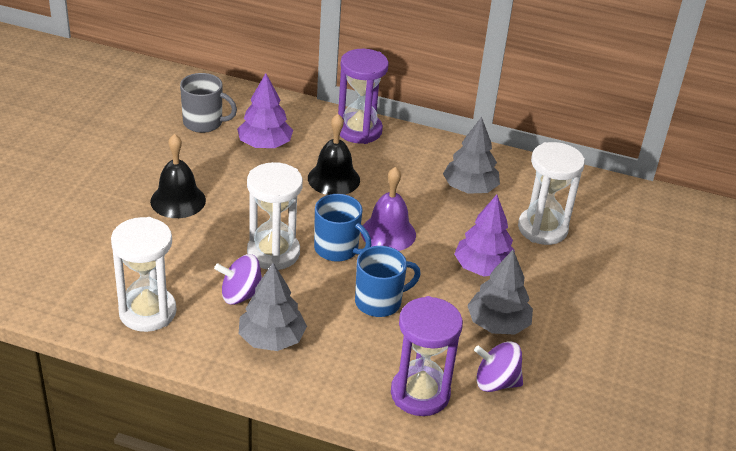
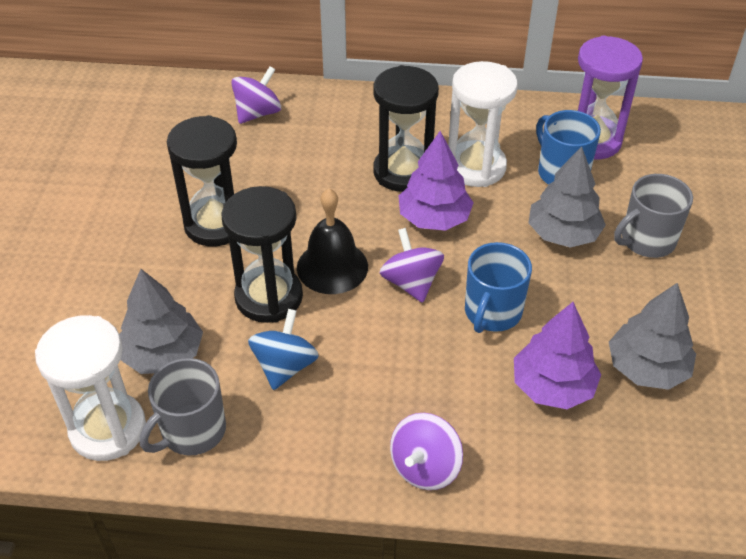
black bell: [150,134,206,218] [308,114,360,195] = 2 -> [297,189,368,294] = 1
black hourglass: none = 0 -> [167,115,237,246] [221,186,303,323] [373,65,439,192] = 3
blue spinning top: none = 0 -> [248,309,319,390] = 1
grey mug: [180,73,237,133] = 1 -> [140,358,226,455] [614,174,693,258] = 2
purple bell: [361,167,416,251] = 1 -> none = 0
purple hourglass: [338,49,389,144] [391,296,463,416] = 2 -> [578,36,643,159] = 1
purple spinning top: [214,254,262,305] [474,342,523,392] = 2 -> [231,66,281,124] [380,228,444,303] [390,413,463,490] = 3
white hourglass: [111,217,176,332] [247,162,303,270] [518,142,585,245] = 3 -> [35,315,146,461] [448,61,518,187] = 2

